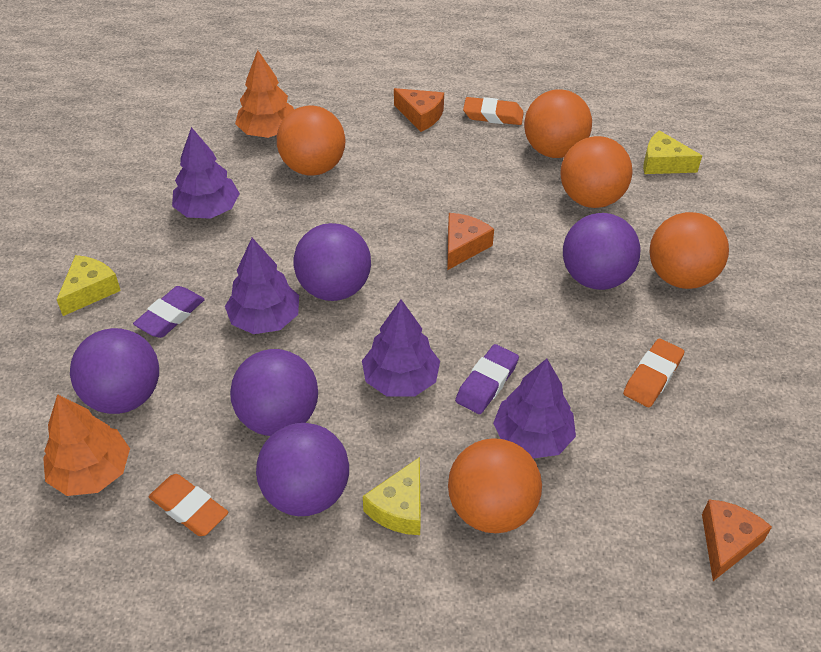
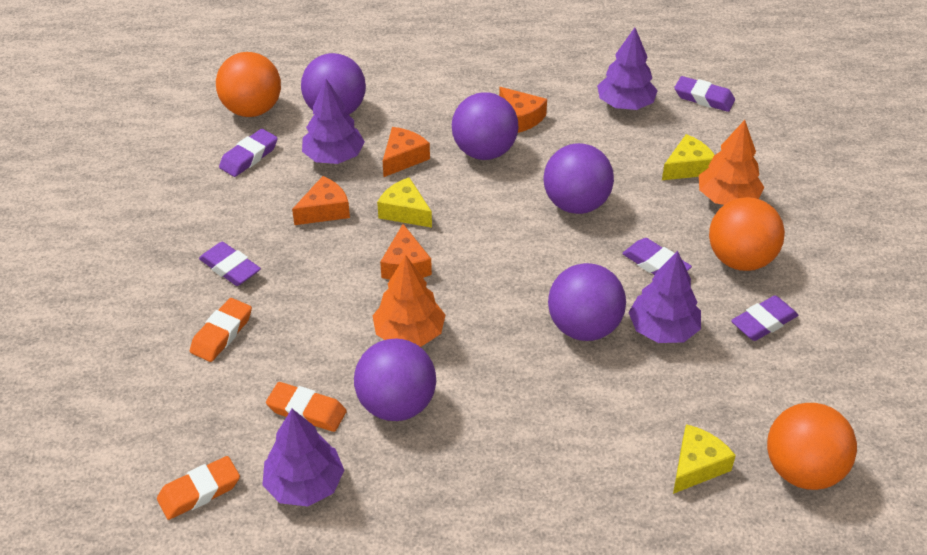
orange ball: [277,105,345,176] [448,438,542,533] [524,89,592,158] [560,136,633,208] [649,212,729,289] = 5 -> [216,52,281,117] [709,197,785,271] [767,403,857,490] = 3
orange cheese: [394,88,444,132] [447,213,494,270] [702,500,772,581] = 3 -> [292,176,350,225] [380,224,432,280] [383,127,430,177] [499,87,547,133] = 4
purple eraser: [133,286,205,338] [455,344,519,414] = 2 -> [199,242,261,286] [219,129,278,177] [622,238,692,275] [674,76,735,112] [731,295,798,341] = 5

